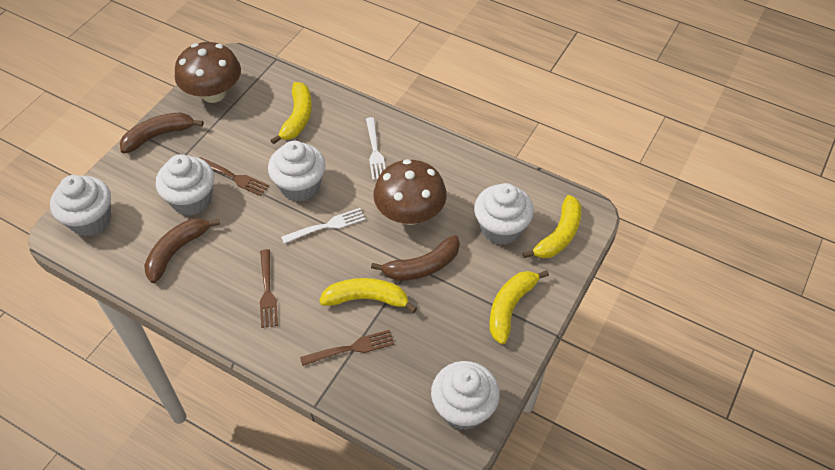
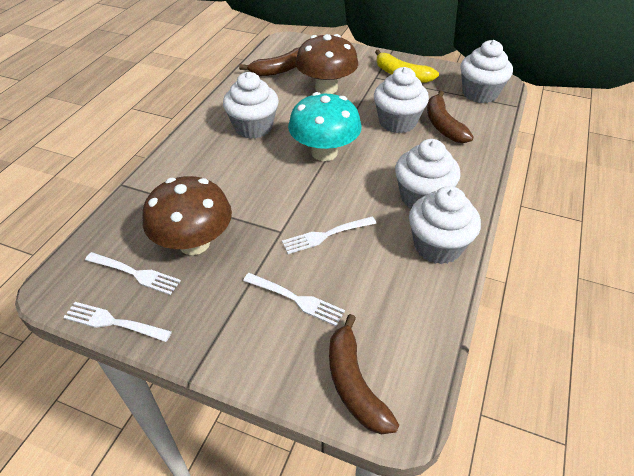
brown fork: [199,157,269,196] [260,249,278,328] [300,330,394,366] = 3 -> none = 0
turquoise mushroom: none = 0 -> [288,92,362,161] = 1
white fork: [281,208,366,244] [366,117,385,180] = 2 -> [63,302,172,342] [85,252,181,295] [243,273,345,326] [282,216,377,254] = 4
yellow banana: [270,82,312,145] [319,278,417,313] [489,270,549,344] [522,195,582,258] = 4 -> [375,49,439,83] = 1

